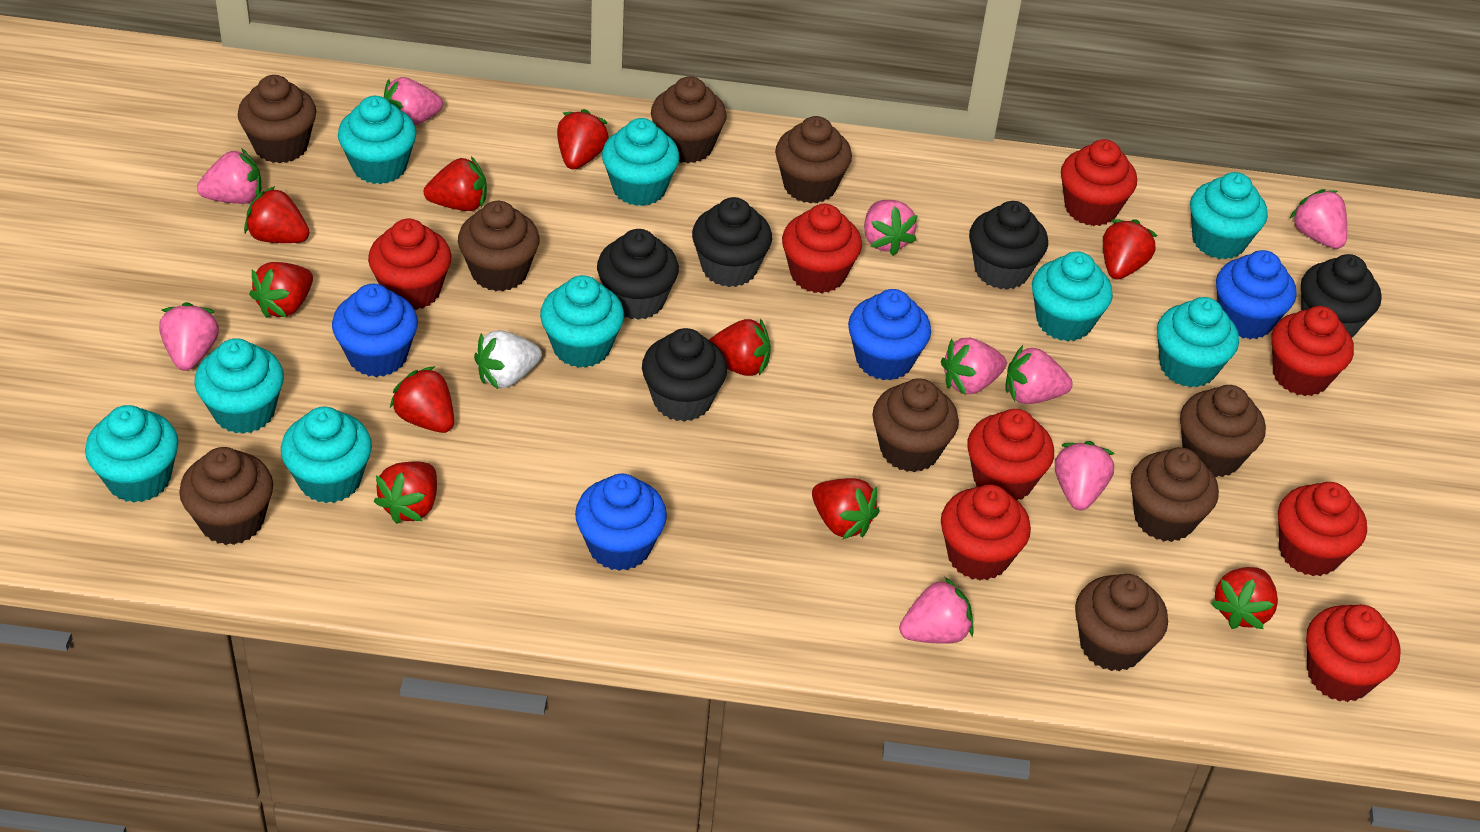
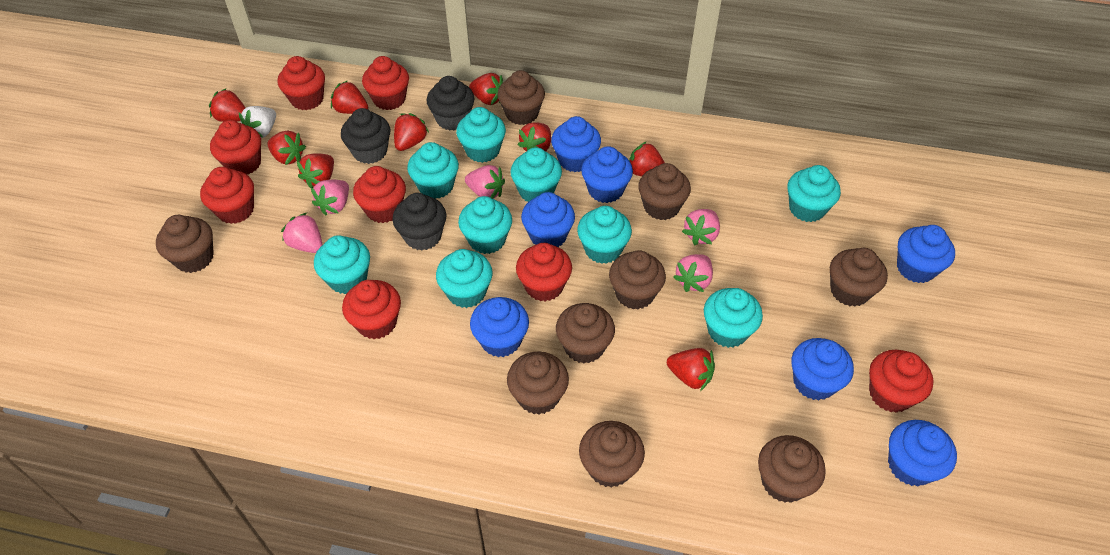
black cupcake: [597,229,679,320] [642,328,727,422] [692,197,772,287] [969,201,1048,290] [1301,254,1381,337] = 5 -> [341,108,390,164] [392,193,446,250] [427,76,474,131] = 3
blue cupcake: [332,284,418,377] [575,474,667,571] [848,289,931,381] [1216,250,1297,339] = 4 -> [470,297,529,357] [521,192,575,247] [551,116,601,172] [581,146,633,203] [791,338,854,400] [888,420,957,486] [897,225,955,283] = 7
pink strawberry: [159,302,219,371] [197,148,261,204] [383,77,443,126] [864,200,918,256] [899,577,974,644] [941,338,1007,395] [1005,345,1073,404] [1055,441,1115,511] [1290,189,1347,249] = 9 -> [281,213,323,253] [311,180,349,216] [465,165,505,199] [673,254,713,292] [682,209,720,245] = 5
red strawberry: [244,186,309,243] [249,262,313,318] [374,461,437,524] [390,366,454,433] [424,156,487,211] [557,109,609,169] [709,319,771,376] [812,478,879,540] [1103,219,1158,280] [1211,567,1278,629] = 10 -> [209,89,245,122] [267,131,306,165] [297,153,334,188] [331,80,368,114] [394,113,429,151] [469,73,503,105] [518,122,551,152] [629,141,665,176] [667,348,715,391] = 9

